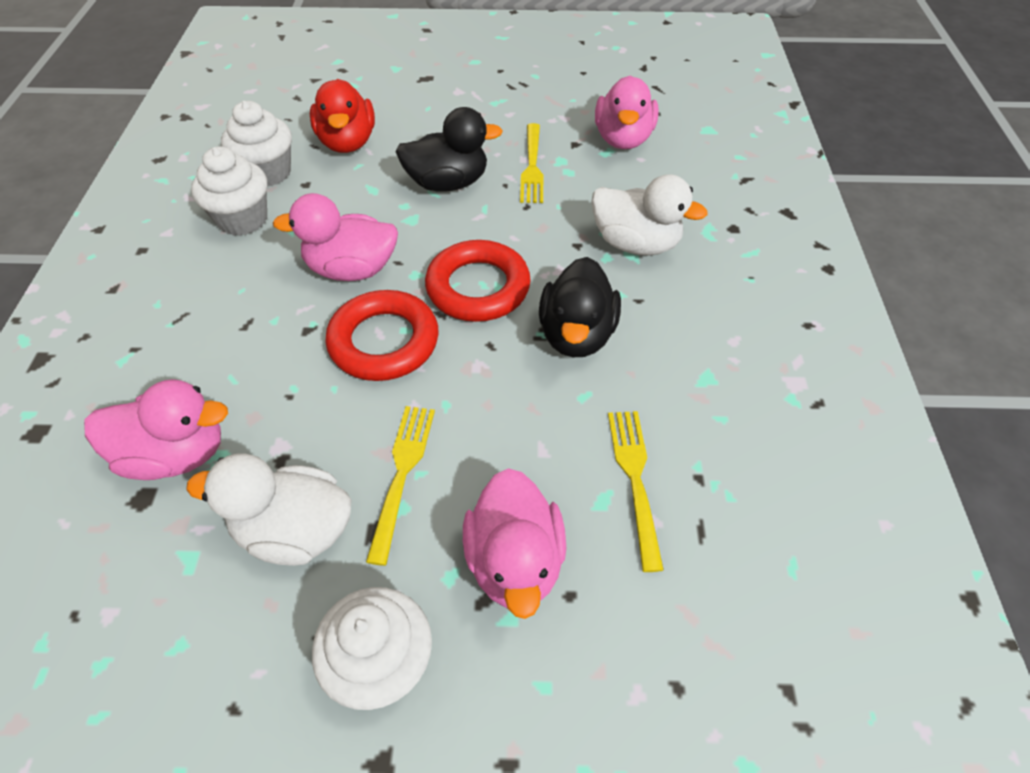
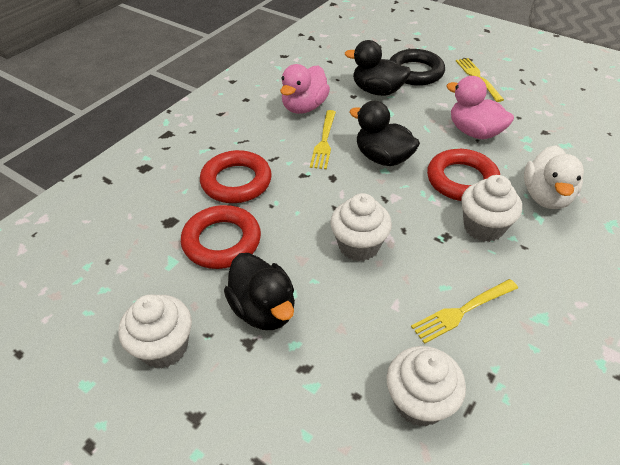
black duck: [395,107,503,192] [539,257,621,357] = 2 -> [224,253,295,330] [345,40,411,96] [350,101,420,166] = 3
black ring: none = 0 -> [390,49,445,86] = 1
pink duck: [84,379,228,480] [273,193,398,281] [463,468,566,619] [595,76,659,149] = 4 -> [280,64,330,114] [446,76,514,139] = 2
red duck: [310,79,375,153] = 1 -> none = 0
red ring: [325,290,439,381] [425,240,531,322] = 2 -> [181,205,261,269] [200,150,272,203] [427,149,500,201] = 3
white cupcake: [191,146,267,236] [221,101,292,187] [312,587,432,710] = 3 -> [118,294,192,369] [330,193,392,261] [387,346,466,427] [461,175,522,242] = 4
white duck: [186,453,352,566] [591,174,708,255] = 2 -> [524,145,584,209] = 1

